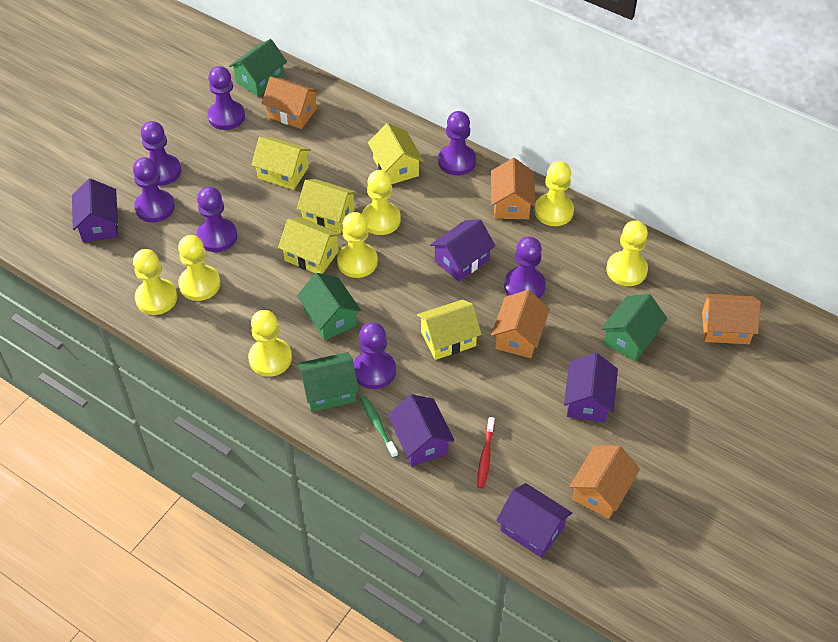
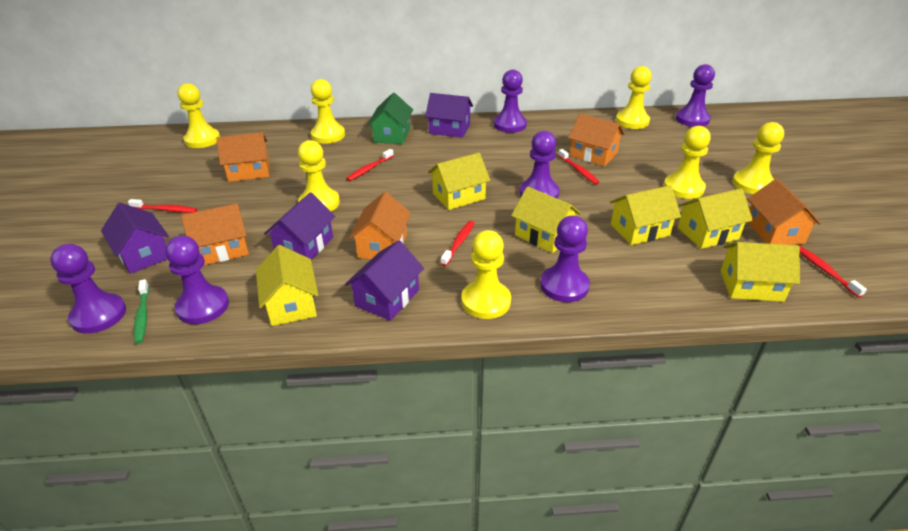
green house: [229,39,287,96] [297,273,361,340] [298,352,359,412] [601,294,667,362] = 4 -> [367,93,413,144] = 1
purple house: [72,178,118,242] [388,394,454,467] [430,219,496,282] [496,483,572,558] [564,353,618,423] = 5 -> [101,203,169,274] [264,192,335,260] [345,240,424,321] [425,93,473,138] = 4
purple pawn: [133,157,175,222] [141,121,181,186] [197,187,237,252] [208,66,245,130] [354,322,396,389] [438,111,476,175] [504,236,546,298] = 7 -> [50,244,126,334] [165,236,229,324] [494,69,527,133] [519,131,559,199] [540,216,590,302] [676,64,715,127] = 6
red toothbrush: [477,417,495,489] = 1 -> [128,199,197,213] [346,149,394,181] [441,221,474,266] [558,149,599,185] [799,246,867,298] = 5
yellow house: [251,137,311,190] [278,217,342,274] [297,179,358,233] [368,123,424,184] [417,299,482,360] = 5 -> [256,245,318,326] [428,153,490,210] [511,186,582,253] [610,185,681,245] [678,188,753,249] [721,242,800,302] = 6

